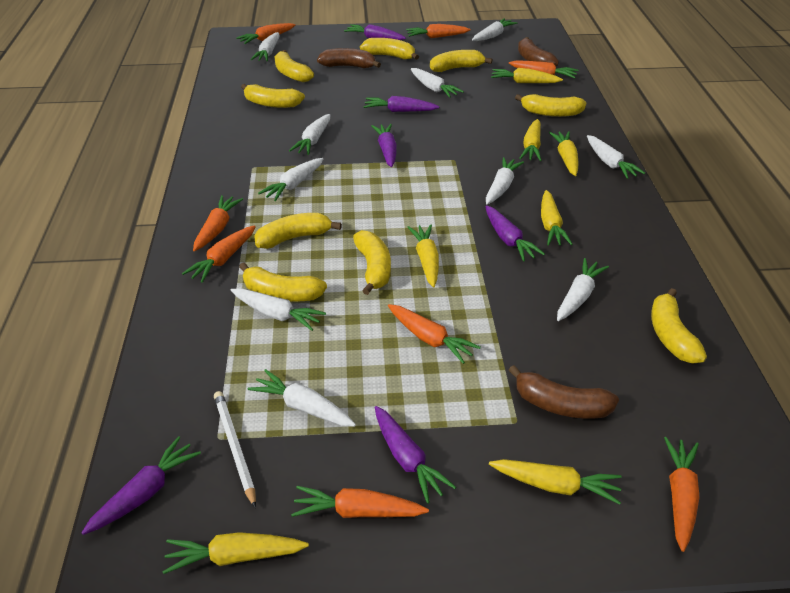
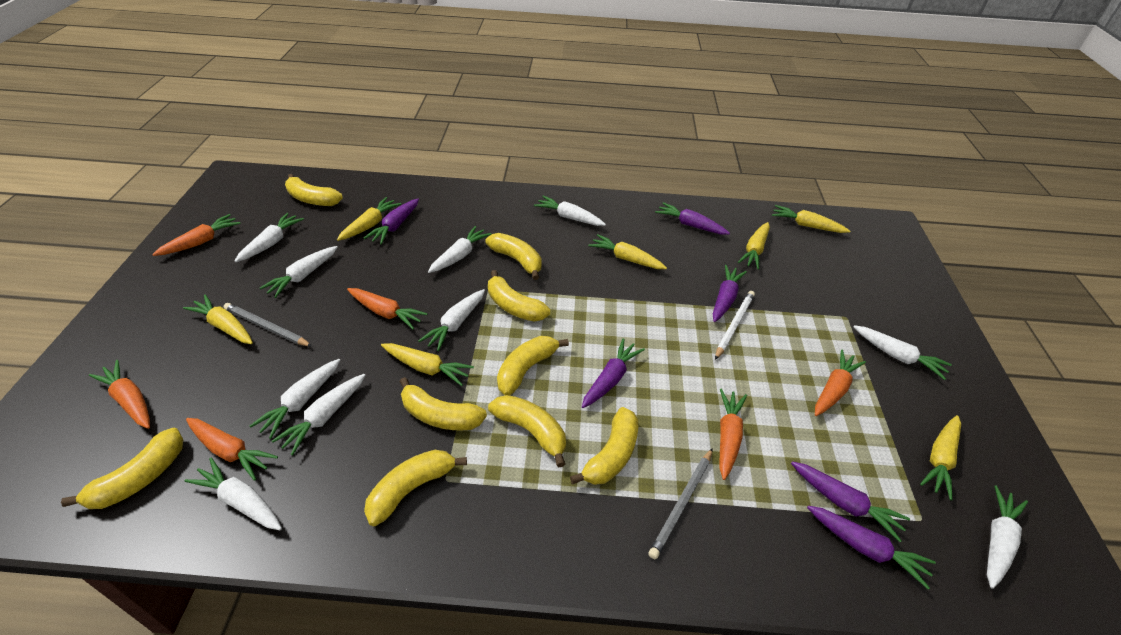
brown banana: [317,48,381,68] [508,365,619,419] [518,37,559,66] = 3 -> none = 0
grey pencil: none = 0 -> [223,303,312,347] [648,448,713,559] = 2
orange carrot: [182,225,256,283] [193,195,243,251] [236,23,296,44] [291,486,429,518] [388,304,481,364] [406,24,471,38] [509,60,579,78] [664,437,700,552] = 8 -> [89,360,150,429] [152,214,241,256] [186,418,278,481] [347,288,427,329] [719,389,747,480] [815,350,866,416] = 6

